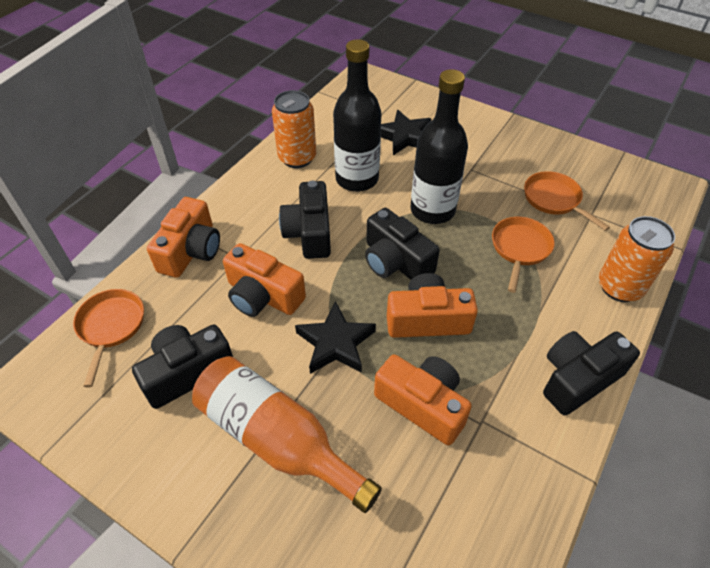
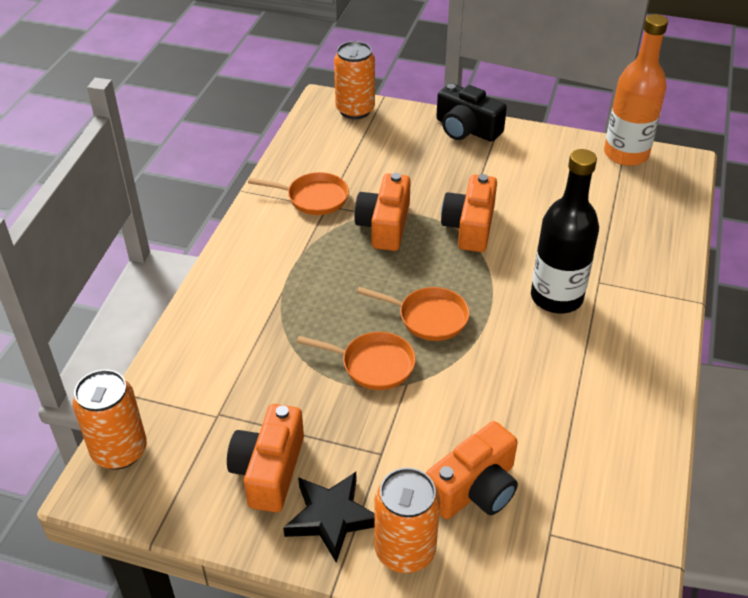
black bottle: [333,39,381,192] [410,69,468,224] = 2 -> [531,149,599,313] = 1
black camera: [132,324,233,409] [279,181,331,259] [365,208,440,280] [543,331,640,415] = 4 -> [436,83,507,142] = 1
black star: [295,301,376,374] [381,110,431,155] = 2 -> [283,472,374,562] = 1
orange can: [272,90,316,168] [599,216,675,302] = 2 -> [73,369,147,470] [334,41,375,119] [374,468,440,573] = 3

